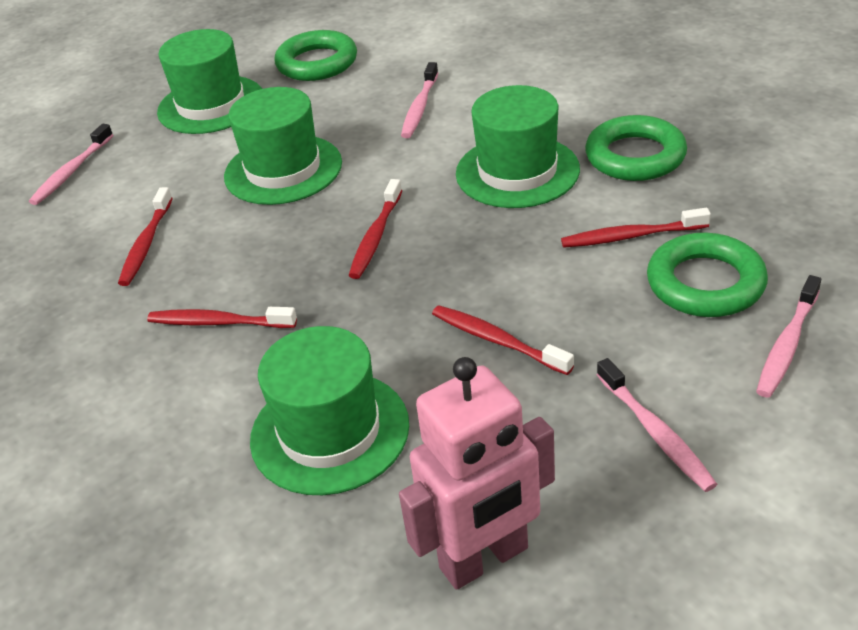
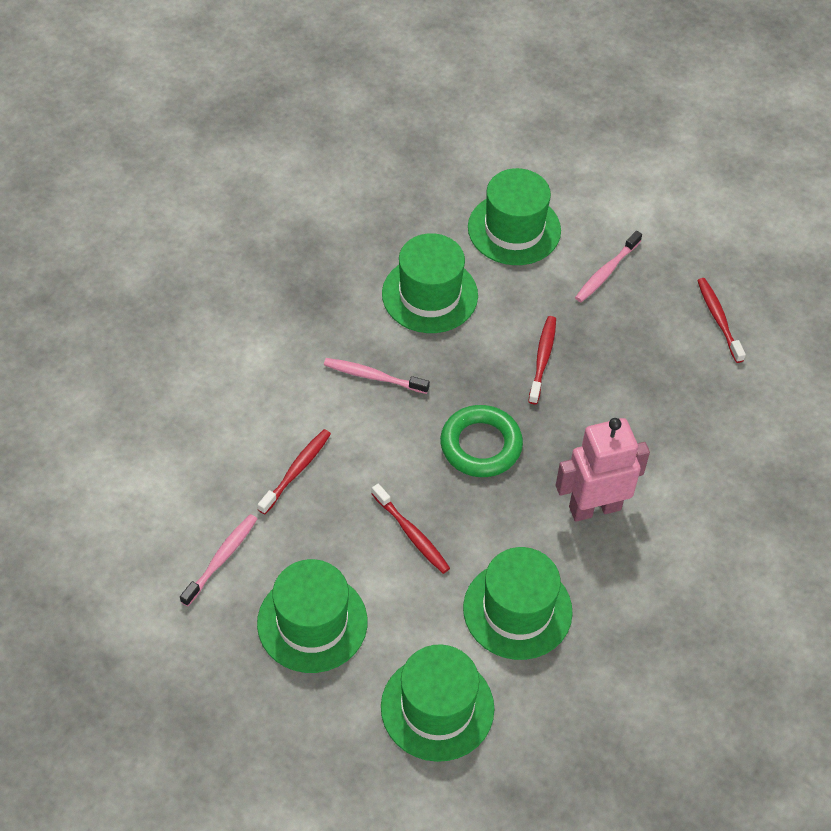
green hat: [157,29,262,134] [224,87,342,205] [250,326,409,495] [456,85,580,208] = 4 -> [257,559,367,673] [381,644,494,762] [382,233,478,333] [463,547,573,660] [468,168,561,265] = 5
green ring: [275,30,357,81] [585,115,687,181] [647,233,768,317] = 3 -> [440,405,523,477] = 1
pink toothbrush: [29,124,113,205] [401,62,438,138] [597,358,717,492] [756,275,821,398] = 4 -> [180,514,257,606] [324,358,430,394] [575,231,642,302] = 3
red toothbrush: [118,187,173,286] [147,307,297,328] [348,179,402,279] [432,305,574,375] [561,208,711,248] = 5 -> [257,429,331,514] [372,484,450,574] [528,316,556,404] [697,278,746,363] = 4

